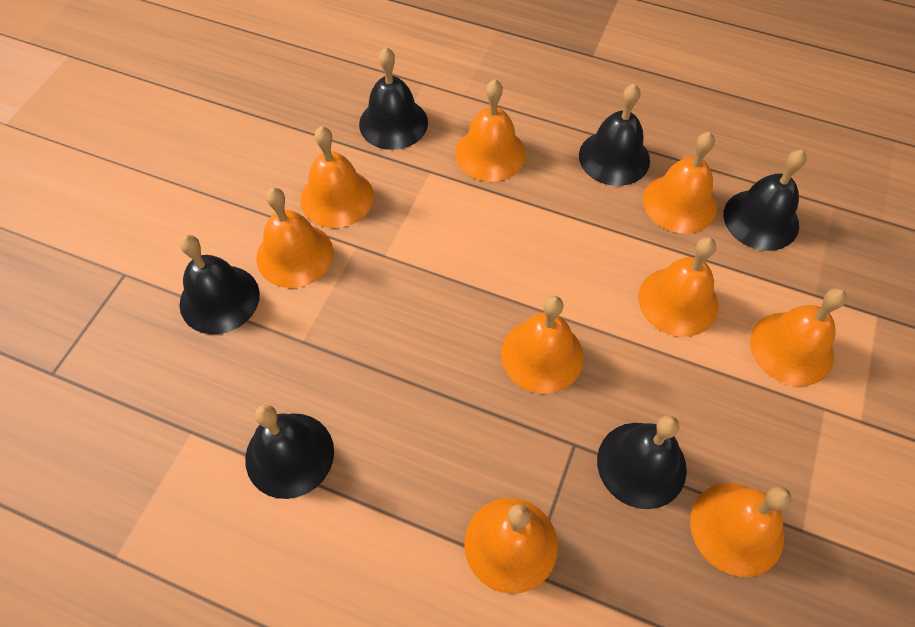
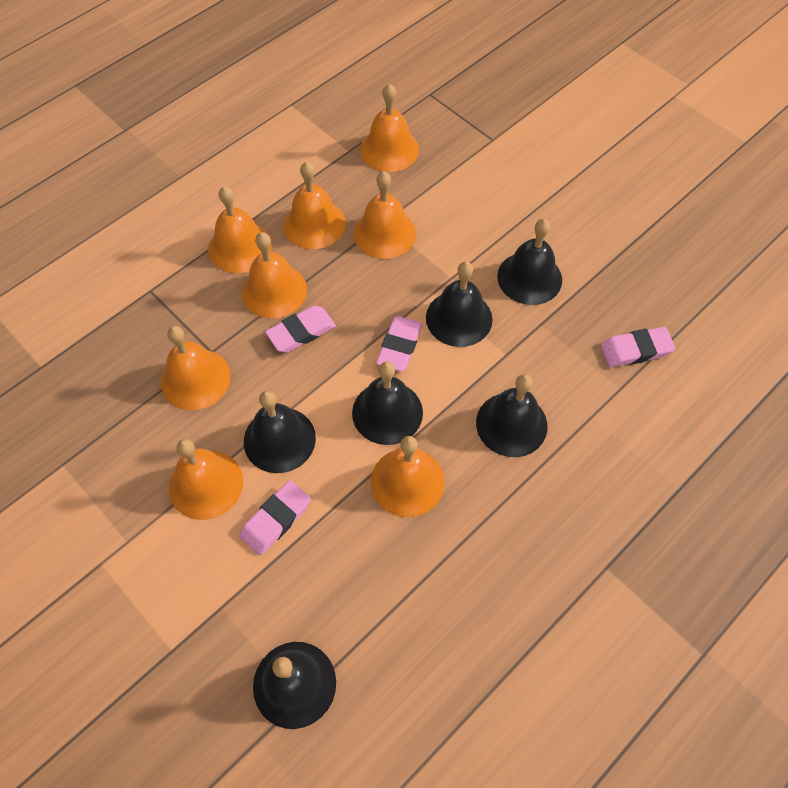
orange bell: [256,187,333,288] [301,126,374,228] [455,79,526,182] [464,498,558,594] [501,296,584,394] [638,237,718,337] [643,132,717,233] [690,483,792,577] [750,288,847,386] = 9 -> [161,326,230,410] [169,439,243,520] [208,186,272,273] [242,232,307,318] [283,162,346,249] [353,171,416,259] [360,84,419,172] [371,436,445,517] = 8
pink eraser: none = 0 -> [240,480,311,556] [265,306,336,353] [376,316,422,372] [601,327,675,367] = 4

